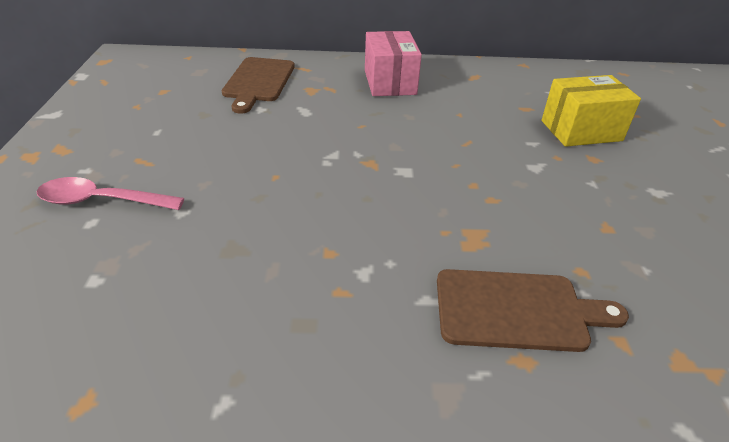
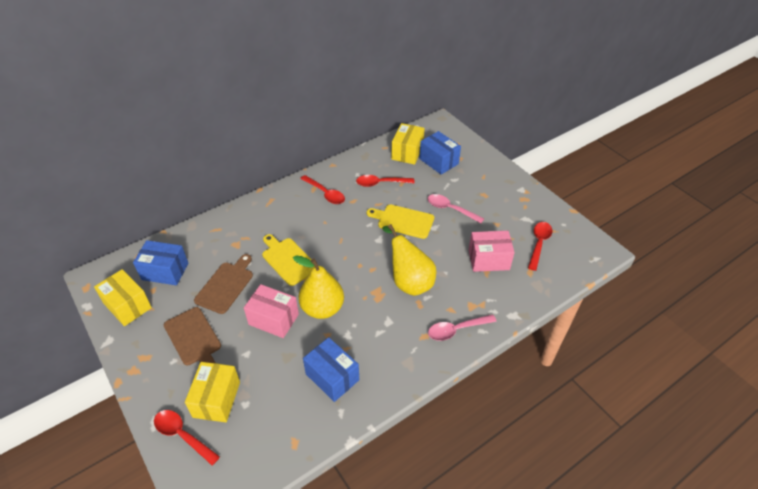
blue box: none = 0 -> [133,240,188,285] [303,337,359,402] [419,131,461,175] = 3
pink box: [365,31,422,96] = 1 -> [244,284,299,338] [469,231,515,272] = 2
pink spoon: [37,177,184,210] = 1 -> [427,194,484,223] [428,314,497,341] = 2
red spoon: none = 0 -> [154,410,220,466] [300,175,345,204] [356,175,415,187] [528,222,553,271] = 4
yellow box: [541,75,641,147] = 1 -> [94,269,152,326] [185,362,240,422] [391,123,425,165] = 3
yellow cutting board: none = 0 -> [262,234,315,286] [367,205,434,239] = 2
yellow pear: none = 0 -> [293,255,344,319] [382,224,436,296] = 2

